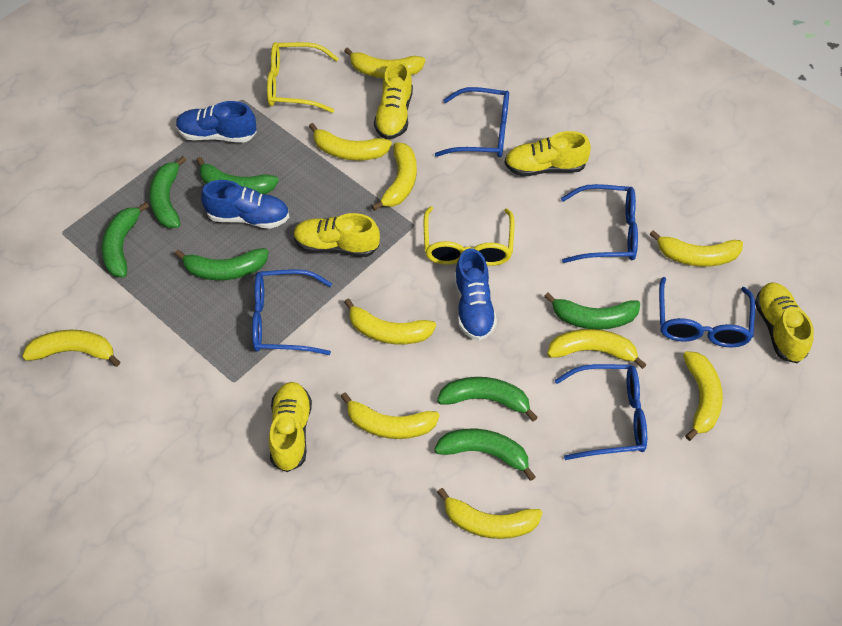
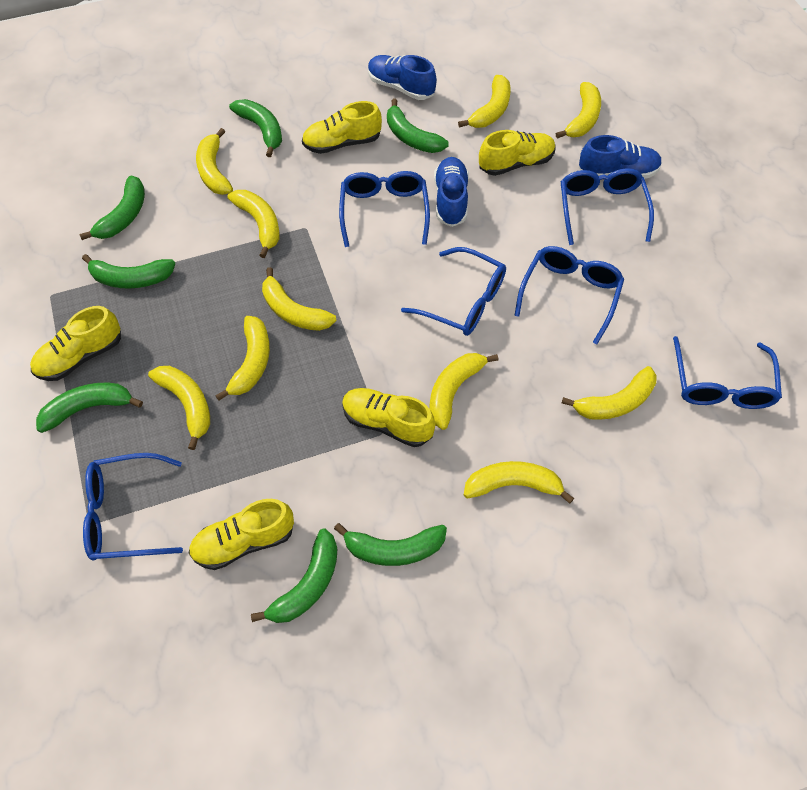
blue glasses: [252,269,332,355] [435,87,509,158] [555,364,647,460] [561,184,638,263] [659,277,755,347] = 5 -> [83,453,183,561] [339,171,430,247] [401,247,506,336] [514,246,624,344] [561,168,654,245] [673,336,782,409] = 6
yellow glasses: [267,42,339,113] [424,206,514,266] = 2 -> none = 0

